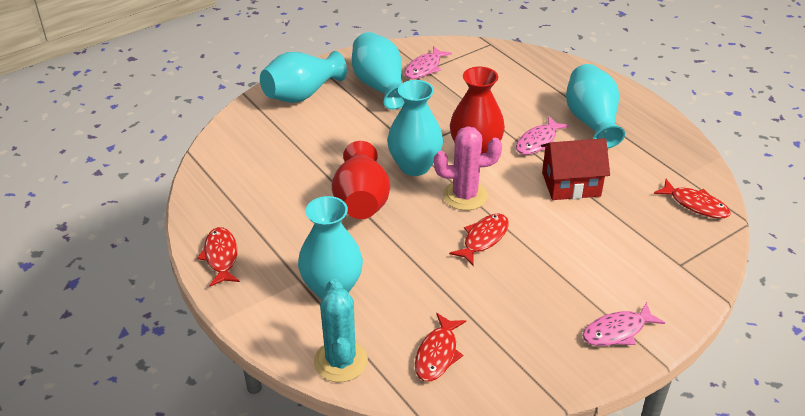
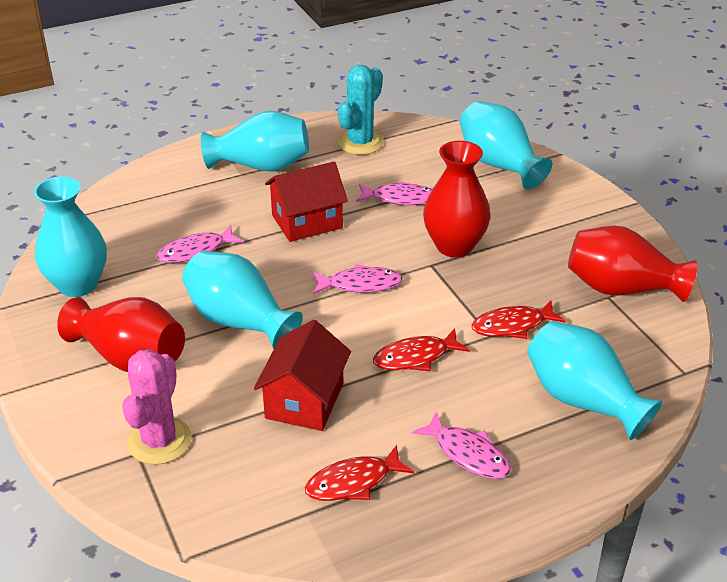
pink fish: [404,46,452,79] [516,116,569,155] [583,302,665,346] = 3 -> [156,225,244,263] [312,264,403,294] [356,181,432,205] [412,412,511,479] = 4
red fish: [197,227,240,286] [415,313,466,381] [449,213,509,266] [654,179,731,219] = 4 -> [305,445,414,501] [373,328,470,371] [472,301,566,339] = 3
red house: [541,138,610,200] = 1 -> [254,320,351,431] [265,162,348,242] = 2
red vase: [332,141,390,219] [450,67,505,154] = 2 -> [57,297,185,372] [423,141,491,257] [568,225,697,302] = 3

